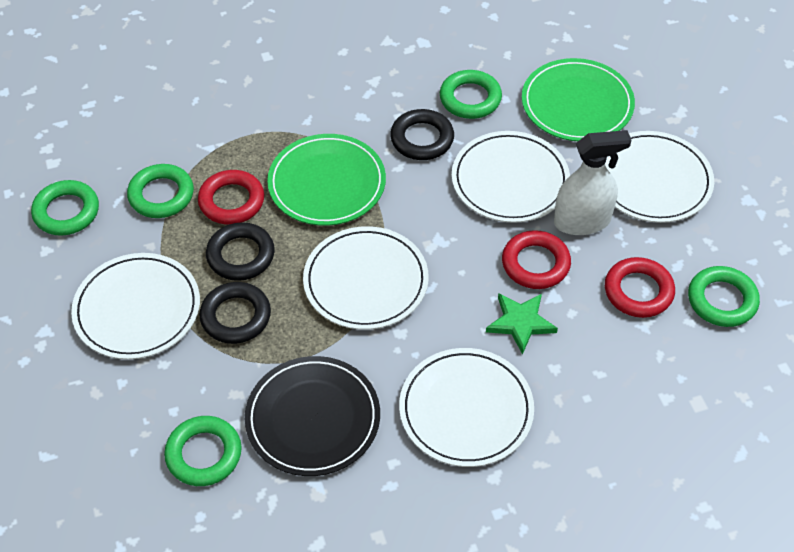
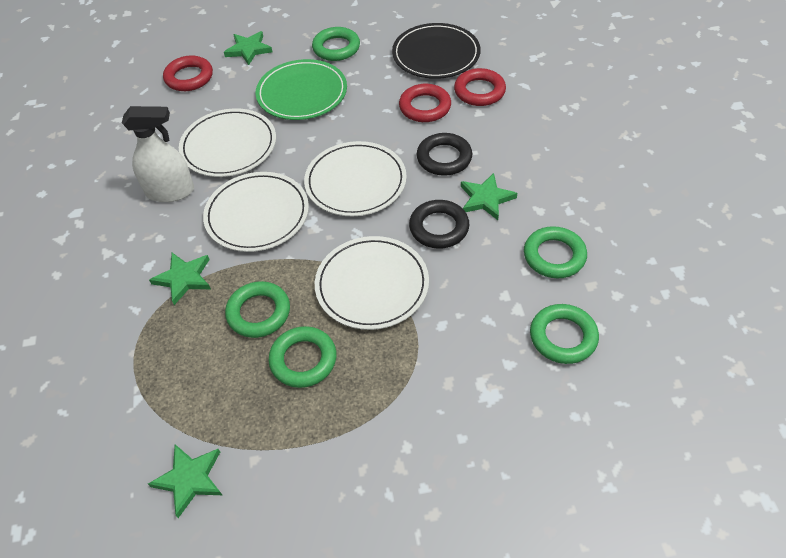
black ring: [199,282,271,344] [206,222,275,281] [390,109,454,160] = 3 -> [409,200,469,249] [417,133,472,176] = 2
green plate: [267,134,386,226] [522,58,635,141] = 2 -> [256,59,347,120] = 1
green star: [486,293,558,355] = 1 -> [148,444,222,518] [149,253,211,305] [224,31,272,65] [461,173,517,220] = 4
white plate: [71,253,200,359] [303,226,429,330] [399,348,534,467] [452,131,570,223] [605,131,714,223] = 5 -> [179,108,276,177] [203,172,309,252] [304,141,407,216] [315,236,429,330] = 4

